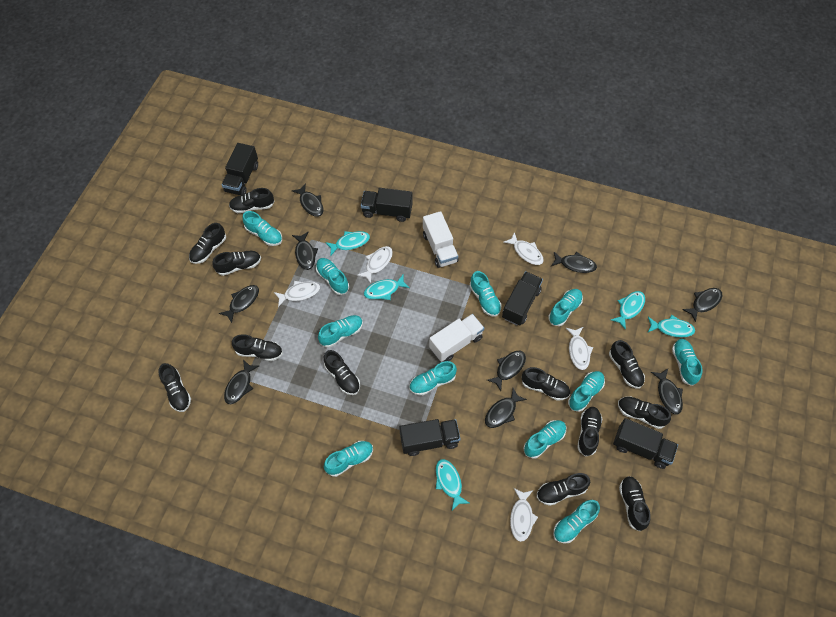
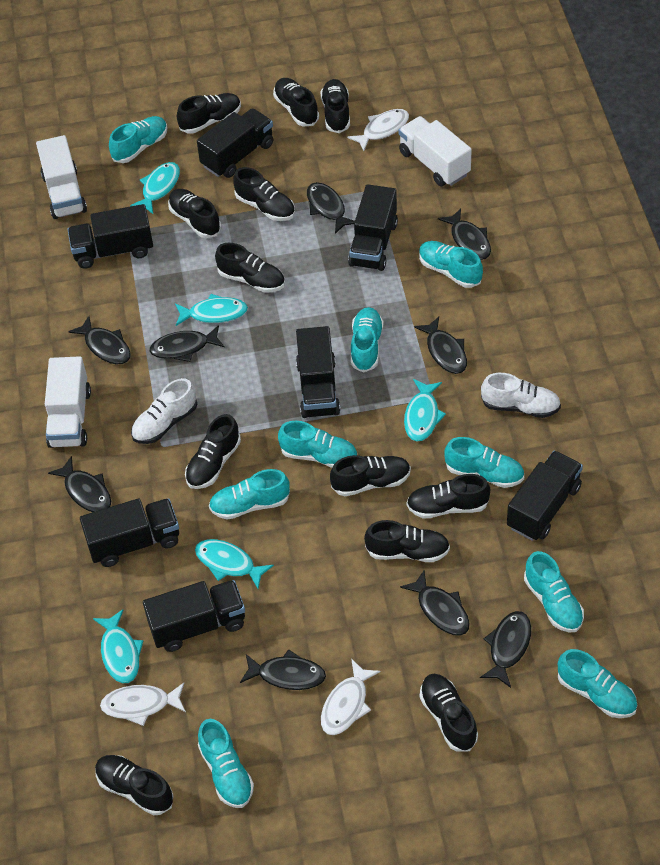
black truck: [222,143,258,195] [361,188,413,222] [399,419,461,456] [502,271,543,325] [613,418,678,469] = 5 -> [68,204,153,269] [80,498,179,567] [143,580,245,652] [197,108,273,178] [296,326,340,418] [348,184,398,271] [507,451,583,541] = 7
turquoise shoe: [242,211,282,246] [316,258,349,295] [318,315,363,348] [324,441,373,477] [409,361,457,396] [469,271,501,317] [523,420,566,459] [548,289,583,326] [553,500,600,544] [568,371,605,412] [672,339,703,386] = 11 -> [109,116,167,163] [198,719,254,808] [209,469,290,520] [278,421,357,468] [351,307,384,373] [419,241,483,288] [444,437,524,488] [524,551,584,633] [558,649,637,718] = 9
white fish: [274,281,320,307] [357,246,393,283] [503,232,544,265] [510,488,538,542] [566,327,593,370] = 5 -> [100,683,186,726] [321,659,381,735] [347,109,409,151] = 3
white shoe: none = 0 -> [131,378,197,444] [481,373,561,418] = 2
white truck: [423,211,458,268] [429,314,484,362] = 2 -> [36,135,87,219] [45,356,91,448] [399,116,472,187] = 3

